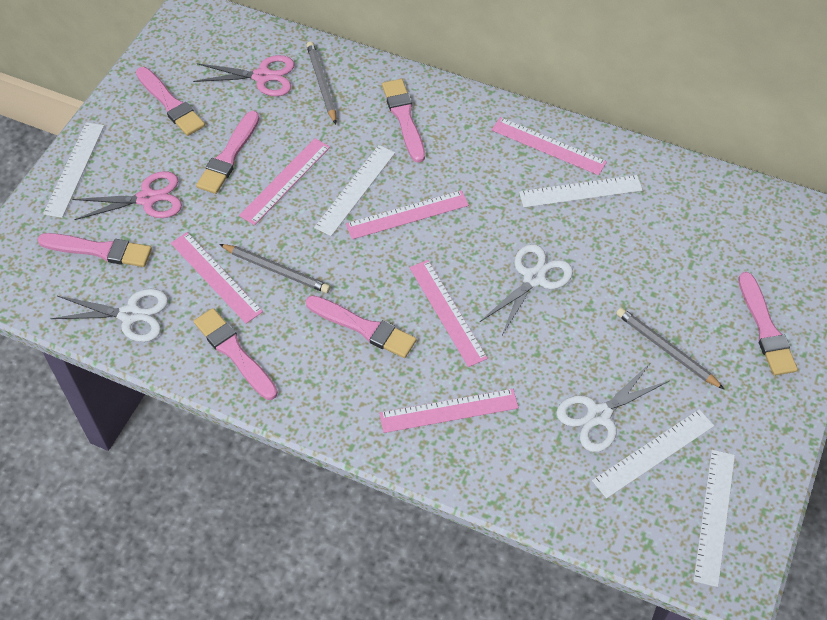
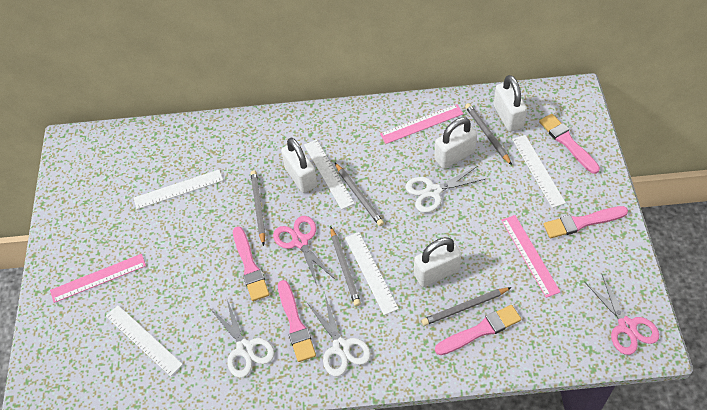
grey pencil: [219,244,330,293] [306,41,336,124] [616,308,724,389] = 3 -> [250,170,265,246] [330,227,361,306] [335,163,384,226] [422,287,512,326] [465,103,512,165] = 5
pink brush: [37,233,152,267] [136,67,205,136] [194,308,278,400] [196,111,259,194] [306,295,417,358] [382,79,425,163] [738,272,798,376] = 7 -> [233,227,269,301] [278,280,316,362] [435,305,521,355] [539,114,600,174] [543,206,628,238] = 5
pink ruler: [171,232,263,324] [239,138,330,225] [346,190,469,239] [379,389,519,433] [409,260,488,367] [492,117,607,175] = 6 -> [50,254,146,303] [380,104,463,144] [501,215,560,298] = 3
white padlock: none = 0 -> [281,138,317,193] [414,237,461,287] [434,117,477,169] [493,75,527,132] = 4

